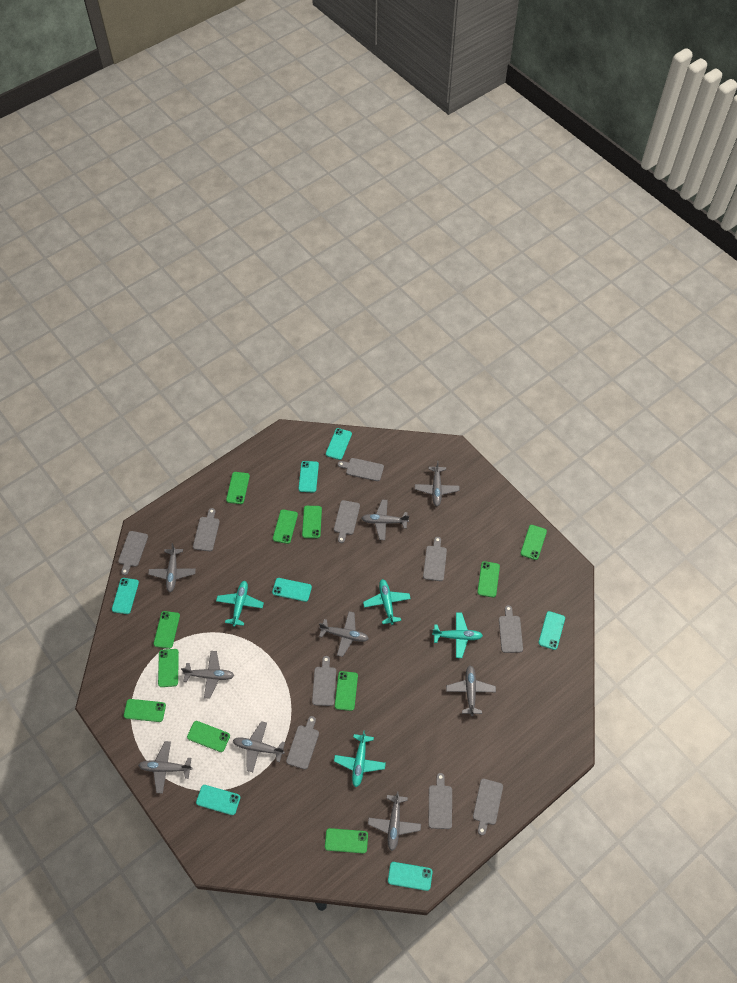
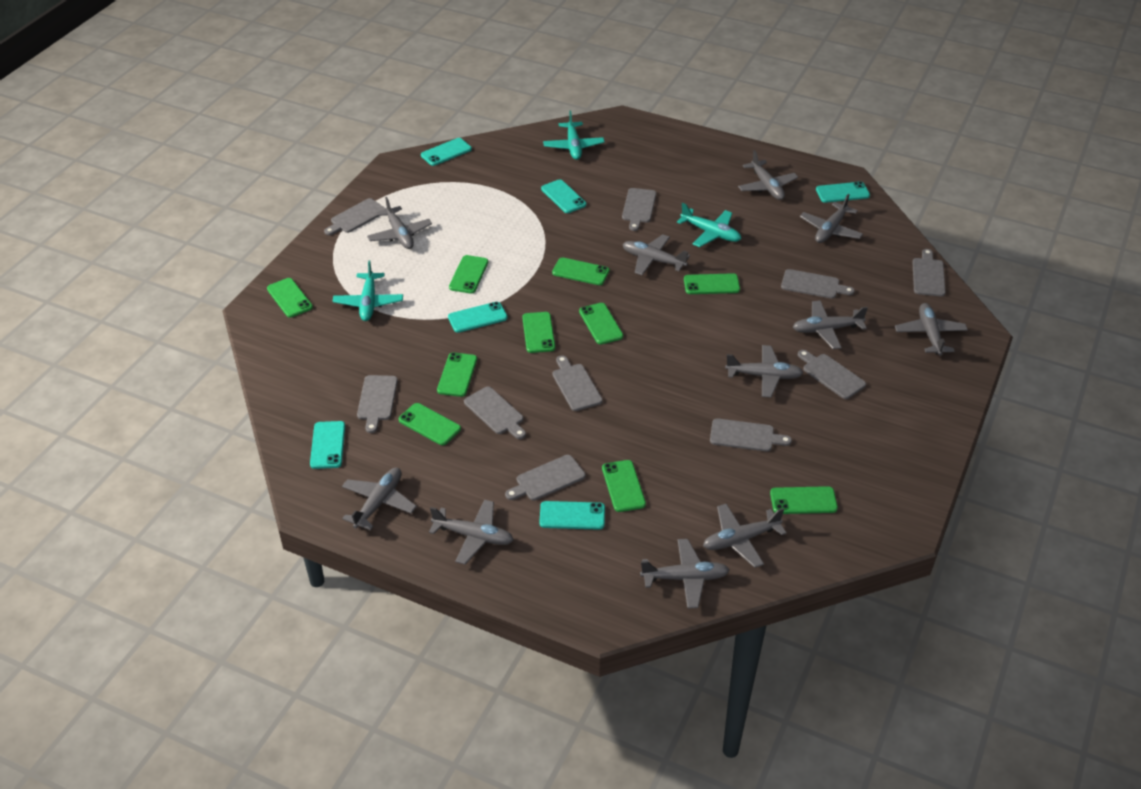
green phone: [124,699,166,722] [154,611,180,649] [158,649,179,687] [187,721,230,752] [226,472,250,504] [273,509,298,544] [302,506,322,538] [325,828,368,853] [335,671,358,711] [477,561,500,597] [520,525,547,560] = 11 -> [267,278,313,318] [399,403,461,445] [437,352,477,397] [449,255,488,294] [522,312,555,353] [552,257,610,285] [579,303,623,345] [602,460,646,512] [684,273,740,294] [770,486,838,514] = 10
grey plane: [138,741,192,793] [148,543,196,592] [181,651,235,699] [233,721,285,772] [319,611,369,657] [361,500,409,540] [368,791,421,851] [415,461,459,506] [446,665,496,716] = 9 -> [342,468,417,530] [367,197,432,249] [429,500,514,564] [623,234,690,275] [640,539,730,609] [703,504,787,568] [725,345,804,398] [738,150,798,200] [793,300,868,349] [800,194,863,243] [895,303,968,356] = 11
turquoise phone: [112,578,139,614] [196,785,241,815] [272,578,312,602] [298,461,319,492] [326,428,352,460] [388,862,432,891] [538,611,565,650] = 7 -> [310,421,345,469] [421,138,472,166] [448,302,508,333] [539,501,605,530] [541,179,586,213] [816,181,870,203] = 6
turquoise plane: [216,581,264,627] [334,730,386,787] [363,579,411,625] [432,612,483,658] = 4 -> [333,260,403,321] [543,111,605,160] [677,203,741,247] = 3

